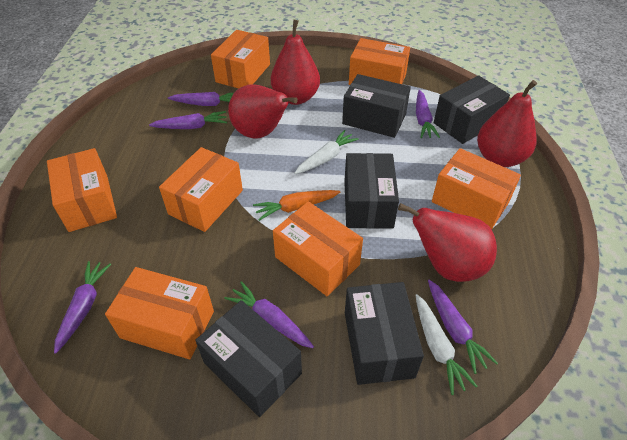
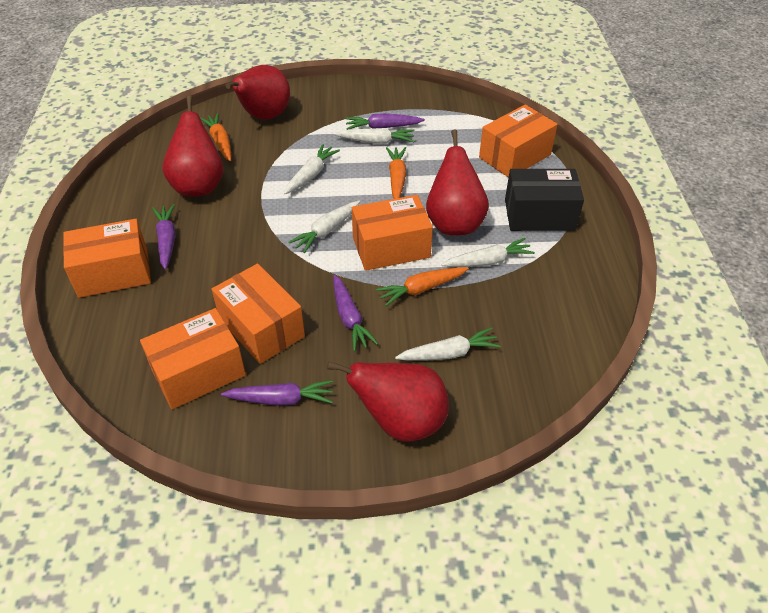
black box: [195,300,302,417] [342,74,411,138] [344,153,399,229] [345,282,424,385] [434,75,510,144] = 5 -> [505,169,584,231] = 1
orange box: [47,148,117,232] [105,267,214,359] [159,147,243,232] [211,30,270,89] [273,202,363,296] [349,38,410,85] [432,148,521,230] = 7 -> [63,219,151,298] [140,308,246,409] [212,264,305,364] [352,195,433,271] [479,105,558,178] = 5
orange carrot: [253,190,340,221] = 1 -> [200,113,231,161] [376,267,469,306] [386,147,406,199] = 3
purple carrot: [54,261,111,354] [149,111,227,129] [168,92,234,106] [225,281,314,348] [416,90,440,138] [428,280,498,374] = 6 -> [152,204,175,270] [221,380,333,406] [333,275,379,351] [345,113,425,130] = 4
white carrot: [294,130,359,174] [416,294,477,395] = 2 -> [284,144,340,194] [288,200,360,253] [334,128,414,144] [395,327,501,360] [441,238,535,267] = 5

